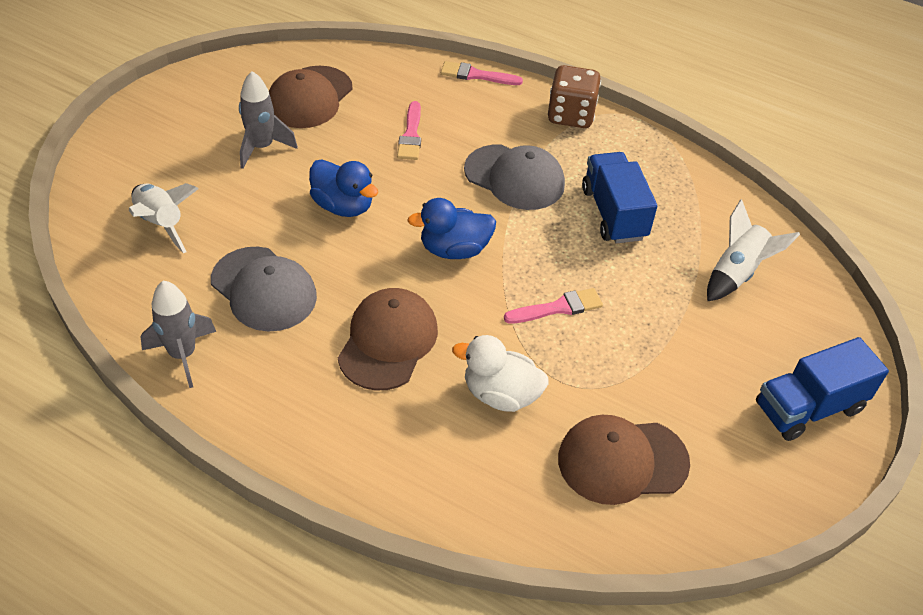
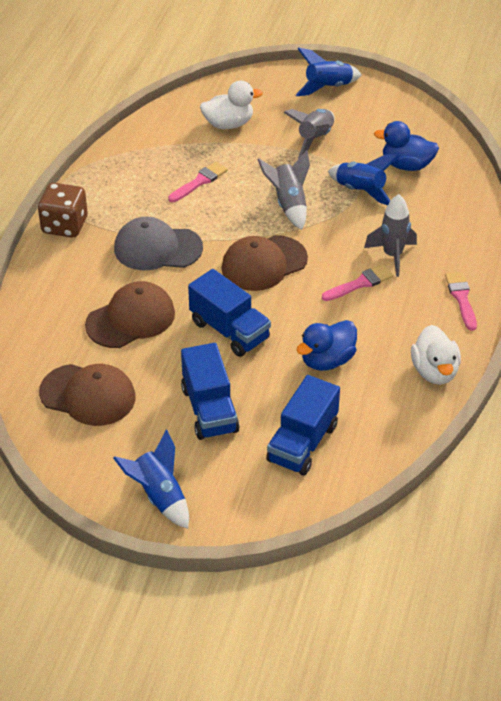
blue rocket: none = 0 -> [113,429,189,529] [296,48,362,96] [328,155,399,205] = 3
blue truck: [582,152,657,244] [756,337,889,441] = 2 -> [181,343,239,440] [188,269,271,357] [266,375,340,475] = 3
grey cap: [211,247,317,331] [464,144,565,210] = 2 -> [114,217,203,270] = 1
grey rocket: [140,281,216,388] [239,71,298,169] = 2 -> [258,150,310,230] [283,109,334,158] [364,194,417,277] = 3
white duck: [452,335,549,412] = 1 -> [200,81,263,129] [411,325,461,384] = 2
white rocket: [129,183,198,253] [707,199,800,302] = 2 -> none = 0

